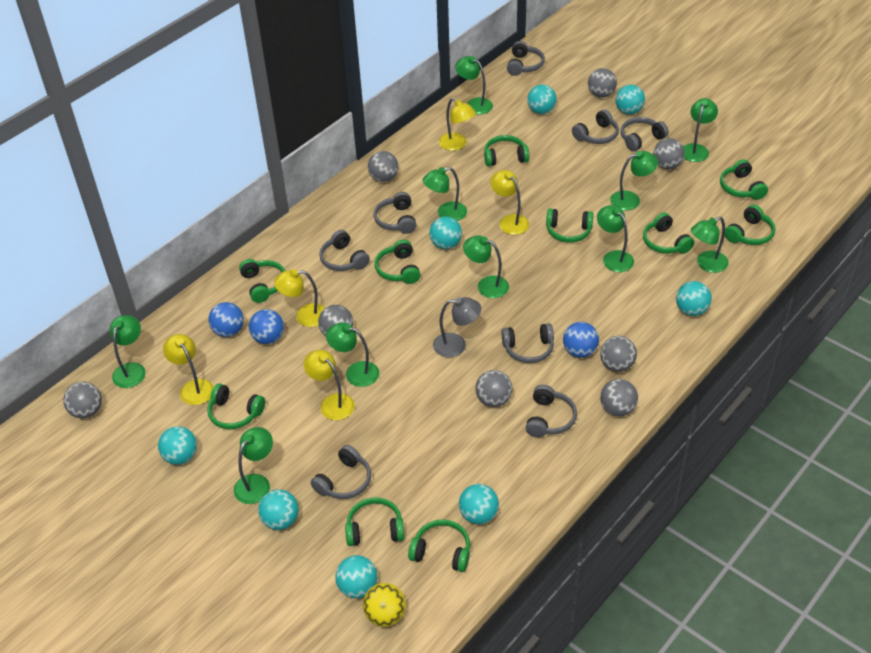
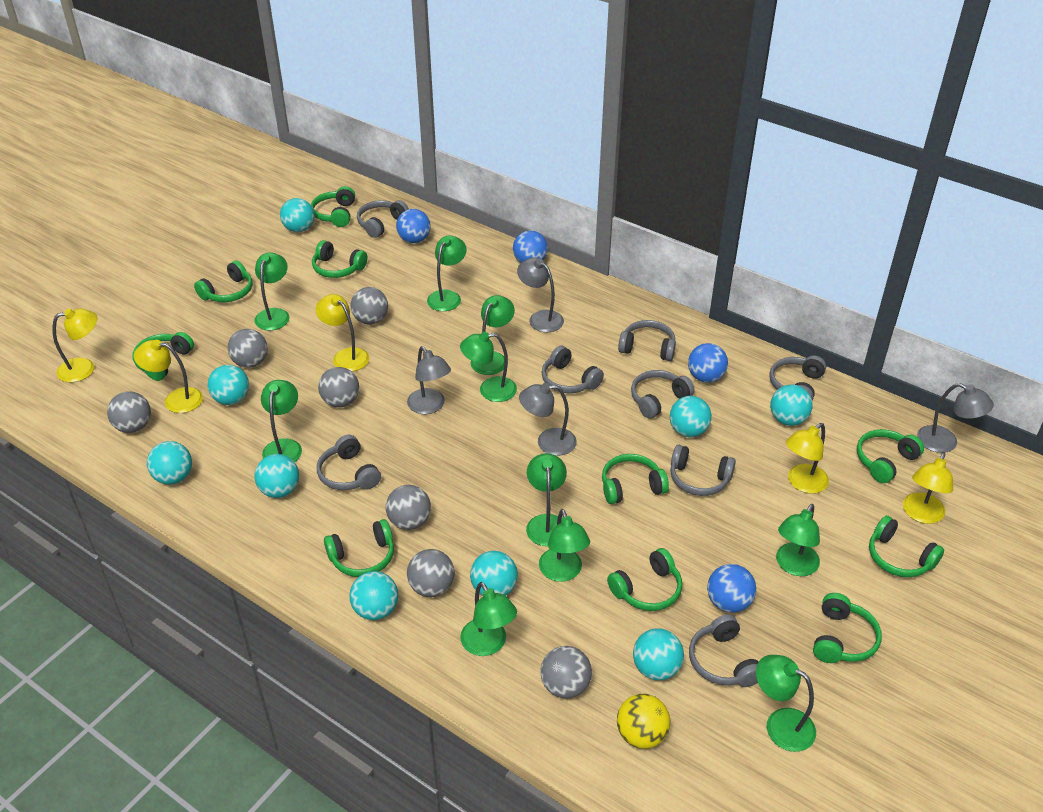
blue ball: [208,302,244,337] [249,309,284,344] [563,322,599,358] = 3 -> [396,209,431,243] [513,231,548,263] [688,343,728,383] [707,564,756,613] = 4
grey ball: [63,382,102,419] [318,305,353,336] [368,151,399,182] [475,370,512,407] [588,68,617,97] [600,336,637,372] [600,379,638,416] [653,138,685,169] = 8 -> [107,391,151,433] [228,329,268,368] [318,367,359,407] [350,287,388,324] [386,485,431,530] [407,549,455,597] [540,646,592,699] = 7
grey lamp: [433,297,481,358] = 1 -> [407,346,451,414] [517,257,564,332] [519,383,577,456] [917,383,994,453] = 4
turquoise ball: [158,426,197,465] [258,489,299,530] [335,555,377,598] [429,216,462,249] [459,484,499,524] [527,85,557,114] [615,85,645,114] [676,281,712,316] = 8 -> [147,441,192,485] [207,365,249,405] [254,454,299,498] [280,198,314,232] [349,571,398,620] [470,551,518,596] [633,628,684,680] [670,396,712,437] [770,385,813,426] = 9

